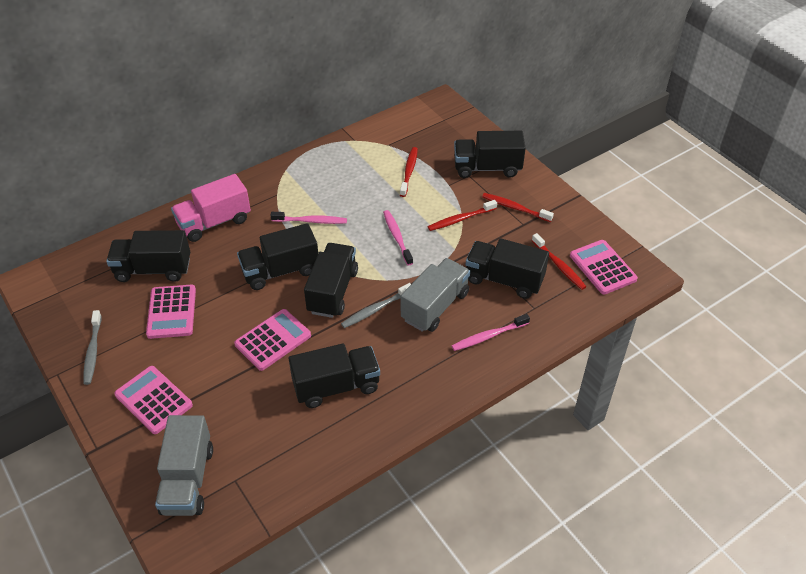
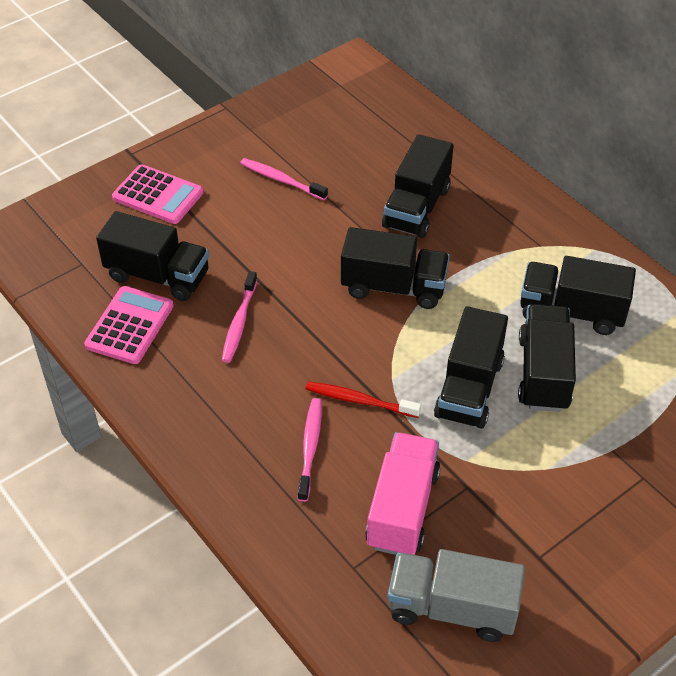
grey toothbrush: [83,310,102,385] [341,283,411,328] = 2 -> none = 0
grey truck: [155,415,213,516] [401,258,470,332] = 2 -> [387,549,525,642] = 1
pink calculator: [114,366,193,434] [146,285,196,339] [234,309,311,371] [570,240,638,295] = 4 -> [84,286,174,364] [112,164,204,224] = 2
red toothbrush: [400,147,418,197] [428,200,497,231] [482,193,554,222] [532,233,586,290] = 4 -> [306,382,421,418] = 1

